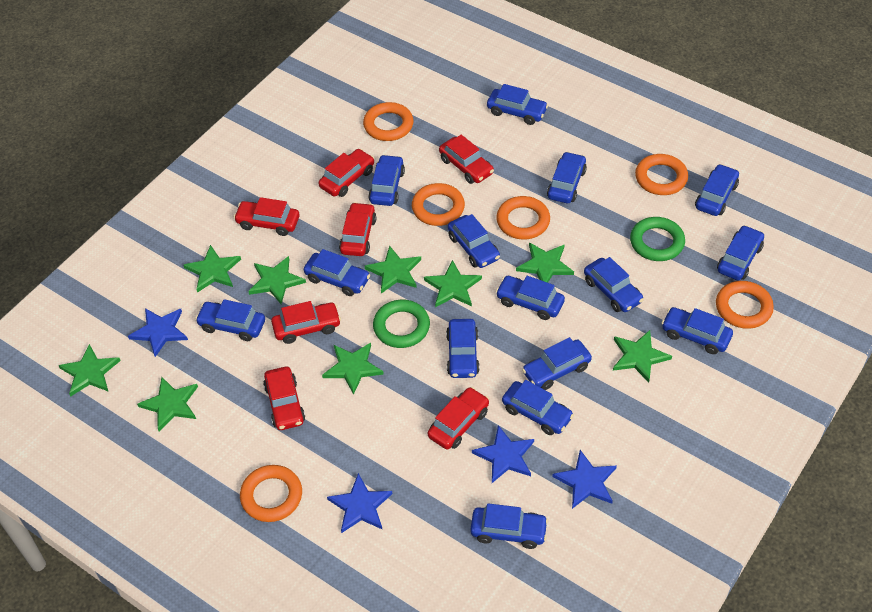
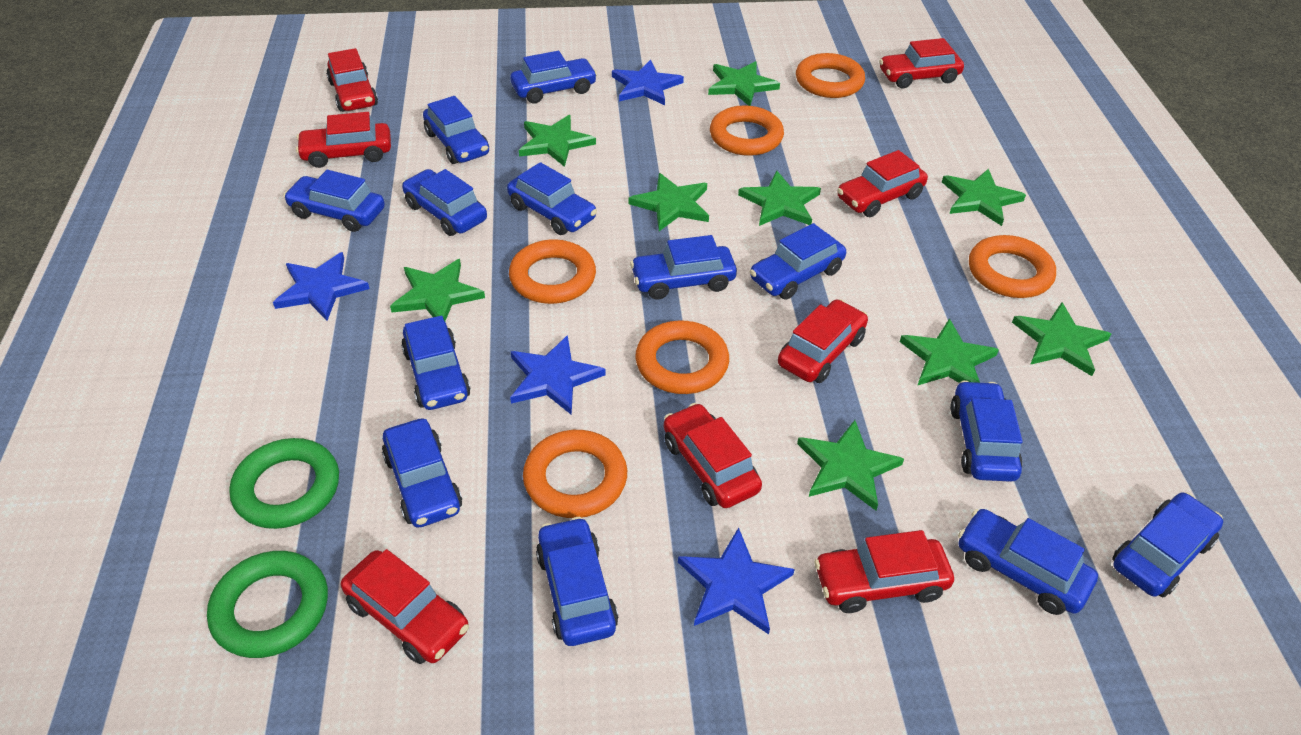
blue car: [195,299,265,341] [304,249,370,296] [368,154,405,206] [446,319,480,378] [448,214,500,268] [470,503,548,549] [487,84,548,125] [496,276,565,320] [502,380,574,435] [522,337,592,390] [547,152,587,203] [584,257,644,312] [662,307,733,354] [695,164,739,216] [717,225,764,280] = 15 -> [283,170,385,232] [382,418,462,528] [401,316,470,410] [402,169,487,236] [423,96,489,164] [507,162,597,235] [510,51,597,103] [536,517,618,646] [630,235,737,300] [750,223,846,300] [950,380,1023,482] [958,509,1098,615] [1112,492,1223,598] = 13
red car: [234,197,299,236] [263,367,305,430] [271,301,341,344] [319,149,374,197] [339,202,376,256] [428,387,489,449] [439,135,494,184] = 7 -> [296,112,391,168] [326,48,378,112] [341,549,469,664] [664,403,762,508] [778,299,868,383] [814,530,954,613] [837,150,928,217] [879,38,964,89] = 8

